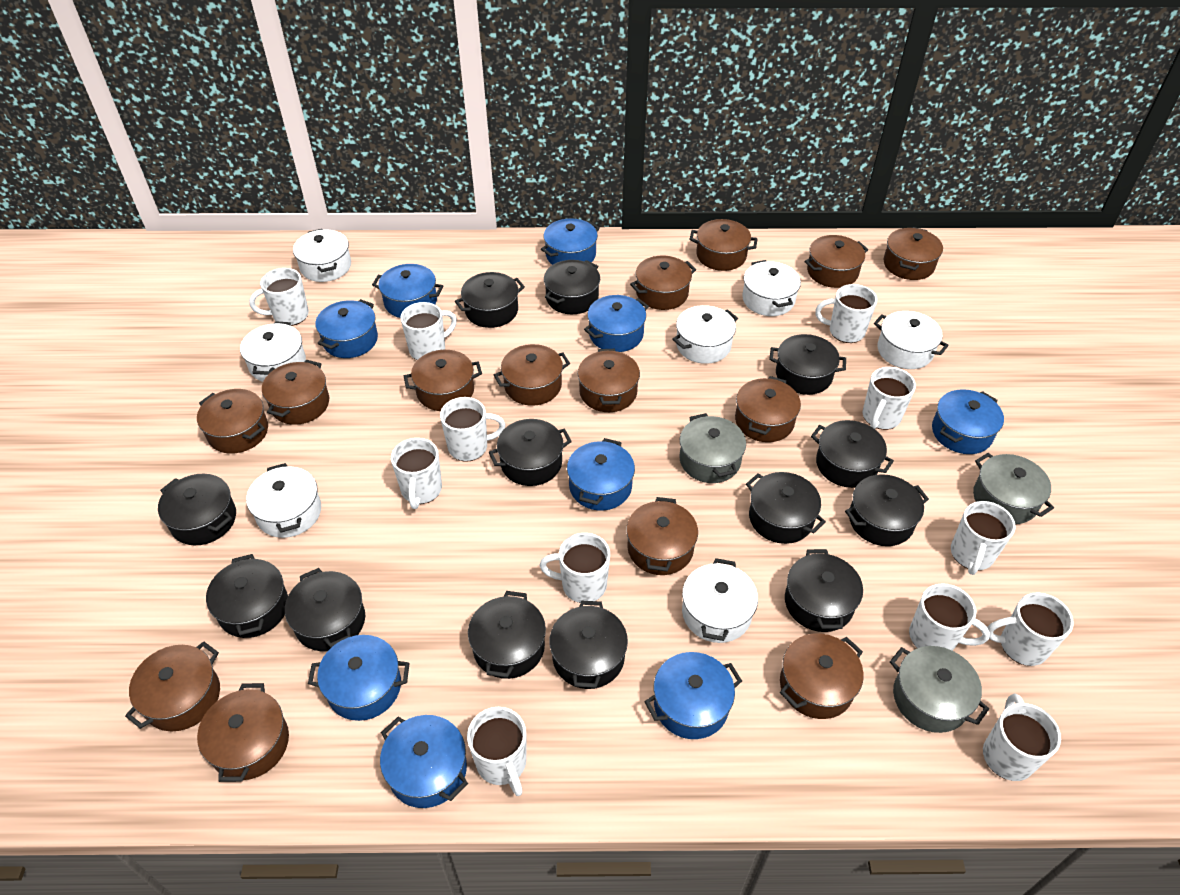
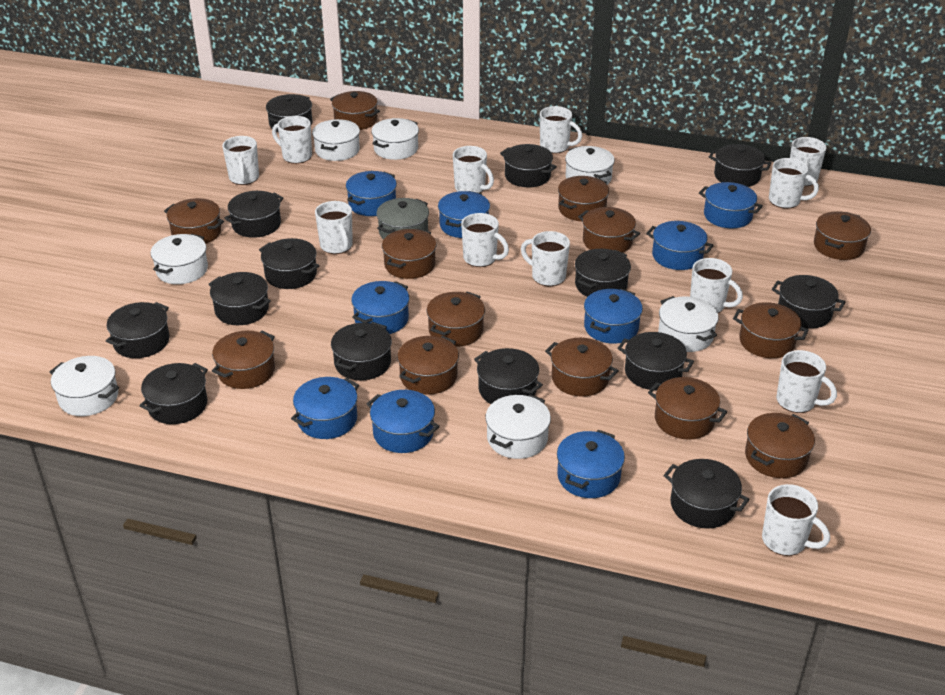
black pot: [158,474,236,545] [206,554,288,638] [285,568,365,651] [455,272,525,328] [468,591,546,679] [489,419,572,486] [544,260,600,314] [549,601,628,689] [746,472,826,544] [769,334,846,395] [785,549,863,632] [811,420,894,488] [845,474,929,546] = 13 -> [106,302,170,358] [139,363,208,424] [209,272,271,325] [224,191,284,238] [259,238,320,289] [266,94,312,133] [331,322,392,380] [474,348,543,404] [500,144,557,187] [575,249,631,297] [618,332,694,390] [664,459,749,529] [709,144,771,187] [772,275,845,329] = 14
brown pot: [125,641,220,731] [197,389,268,454] [197,683,289,782] [262,360,329,425] [404,350,482,411] [494,344,570,406] [578,349,640,412] [626,497,698,575] [630,255,696,310] [690,219,757,271] [735,376,801,442] [780,633,864,719] [805,235,868,288] [883,227,943,280] = 14 -> [164,198,224,244] [212,331,275,389] [330,91,380,130] [382,229,436,279] [397,336,459,395] [426,292,485,347] [545,338,619,397] [558,176,609,222] [578,207,640,253] [648,377,727,440] [733,302,809,358] [745,413,815,478] [814,211,871,260] = 13
grey pot: [679,413,746,483] [890,646,989,733] [973,453,1054,524] = 3 -> [376,198,429,240] = 1

